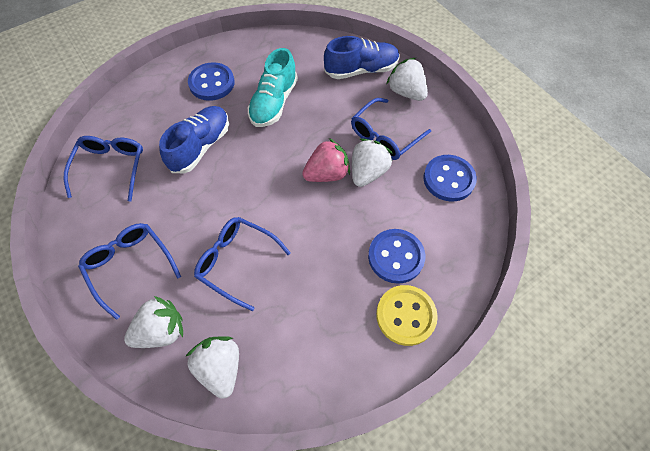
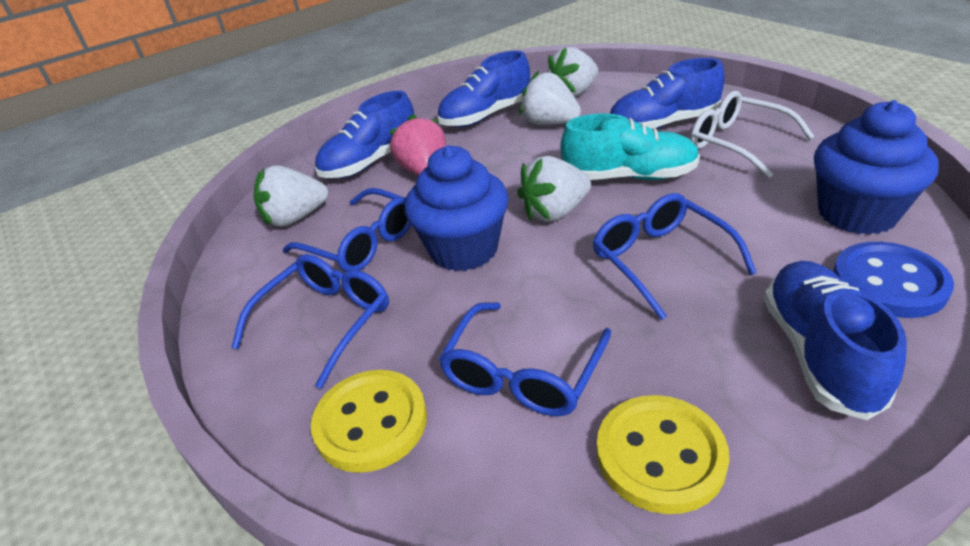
blue button: [188,62,235,101] [368,229,425,284] [423,155,477,202] = 3 -> [833,242,954,318] = 1
blue cupcake: none = 0 -> [405,145,509,271] [814,100,939,235] = 2
blue shoe: [159,106,229,173] [324,36,400,79] = 2 -> [315,91,414,178] [437,51,530,127] [610,58,725,129] [764,261,907,420] = 4
white glasses: none = 0 -> [691,91,815,178] = 1
yellow button: [376,285,438,346] = 1 -> [311,370,427,473] [597,395,729,514] = 2

